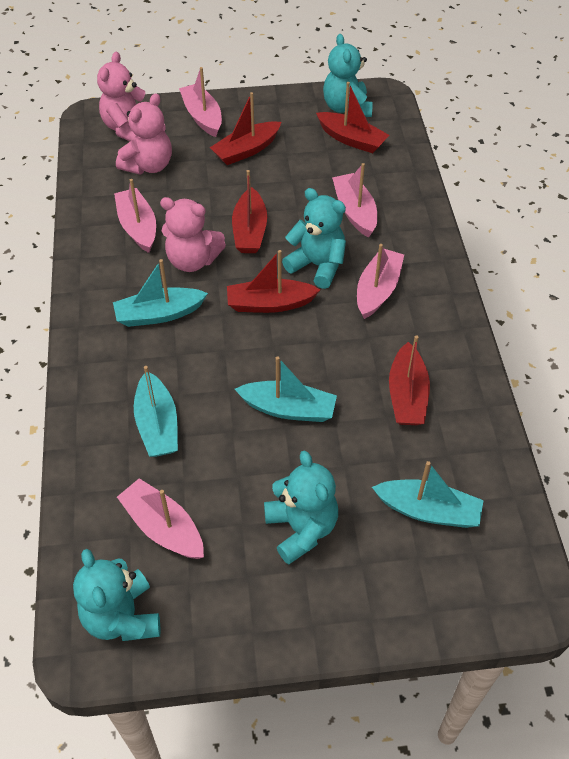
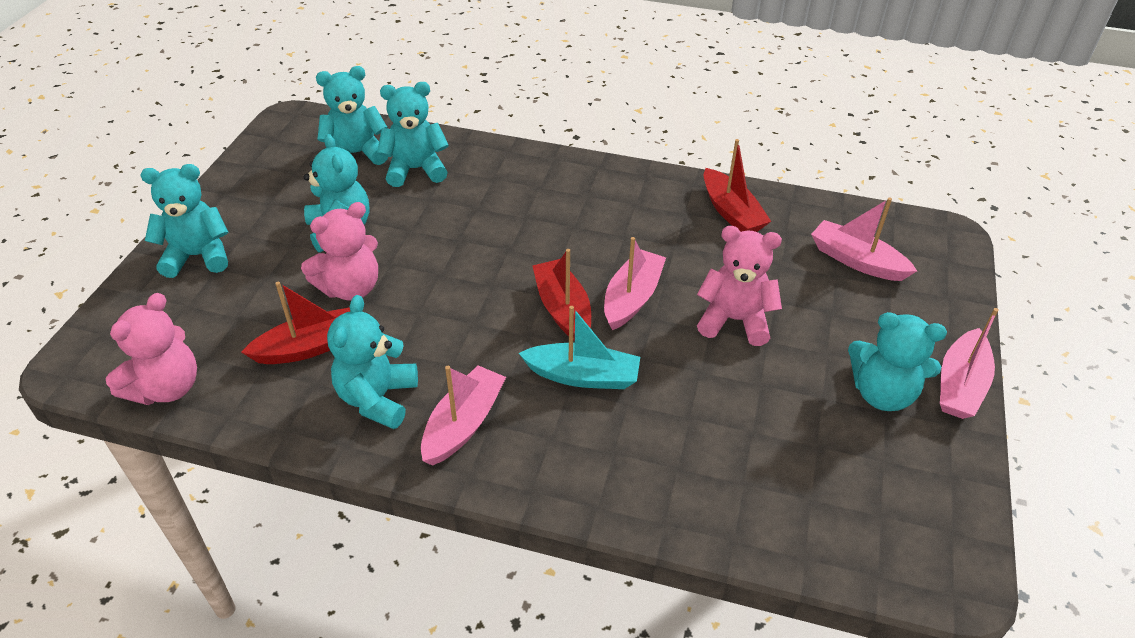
pink boat: [114,179,156,253] [117,478,204,559] [179,67,222,137] [332,163,377,238] [357,244,404,319] = 5 -> [421,365,506,466] [604,237,666,330] [811,197,917,281] [940,308,999,419] = 4
red boat: [210,92,281,165] [227,250,320,313] [232,170,267,253] [316,82,389,153] [389,335,430,425] = 5 -> [241,282,350,364] [532,249,591,341] [704,139,771,232] = 3
turquoise boat: [113,259,208,327] [134,366,178,457] [235,357,337,422] [372,461,484,528] = 4 -> [519,306,640,389] = 1
turquoise teddy bear: [73,549,160,641] [264,450,338,565] [282,188,346,289] [323,34,373,117] = 4 -> [140,164,228,278] [304,134,370,252] [316,66,388,165] [327,295,418,429] [377,82,449,187] [848,312,947,411] = 6

